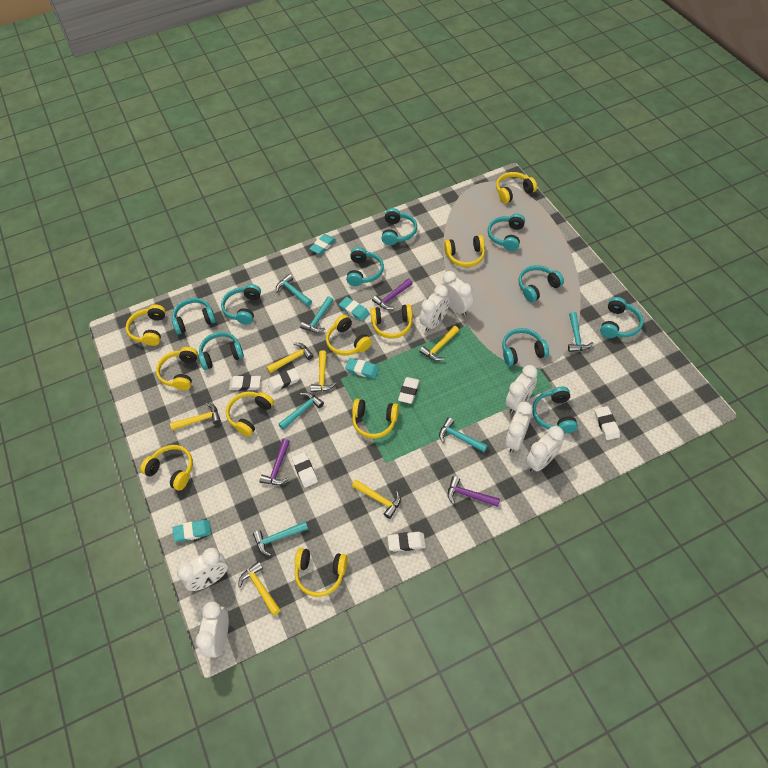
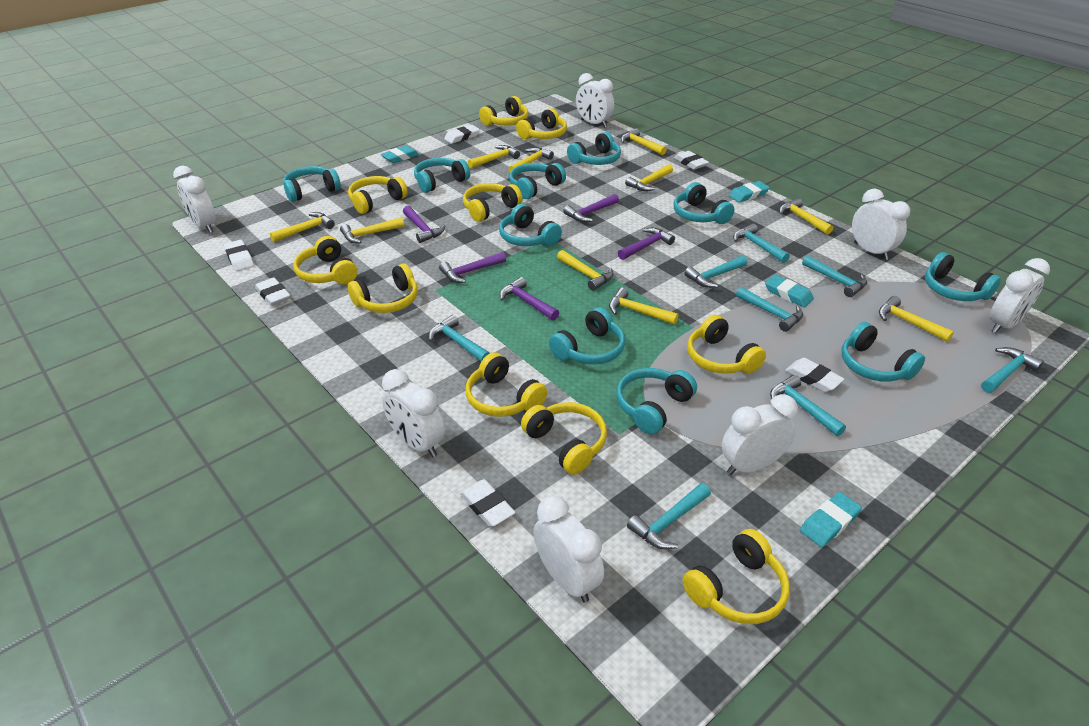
purple hammer: [259,438,290,485] [372,279,413,310] [448,476,500,507] = 3 -> [403,206,445,243] [439,252,506,283] [500,277,559,320] [563,194,619,222] [618,228,675,260] = 5
turquoise hammer: [253,521,308,556] [276,274,312,306] [278,392,324,430] [300,296,333,333] [439,417,488,452] [568,312,593,352] = 6 -> [429,315,490,362] [627,483,711,550] [684,256,747,288] [733,224,790,263] [736,287,803,332] [770,375,846,436] [802,255,867,297] [981,347,1044,393] = 8
yellow hammer: [170,403,221,431] [238,561,281,616] [267,343,313,373] [310,350,337,392] [352,480,401,519] [419,326,459,361] = 6 -> [270,212,335,242] [340,217,404,243] [468,145,520,168] [509,147,554,172] [557,250,613,291] [609,288,679,324] [621,128,667,155] [625,164,673,191] [779,198,833,235] [879,296,954,342] = 10

